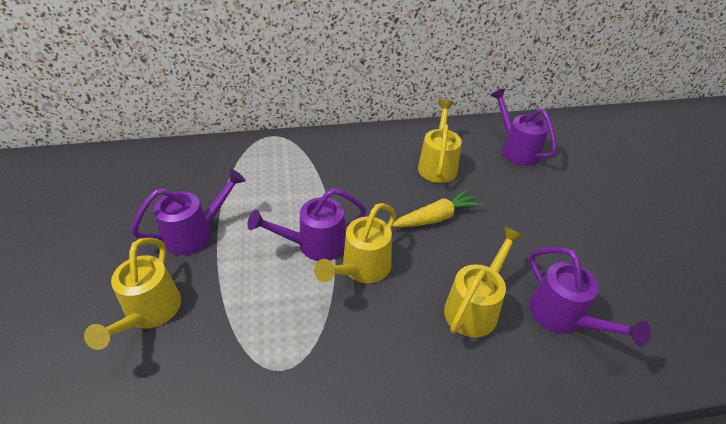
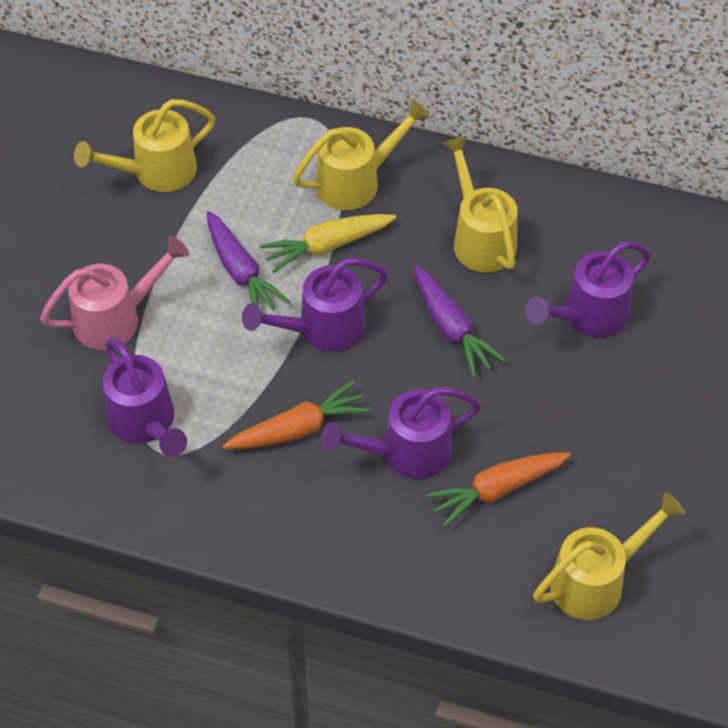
orange carrot: none = 0 -> [223,380,370,449] [426,452,571,528] = 2
pink watering can: none = 0 -> [40,236,189,350] = 1
purple carrot: none = 0 -> [206,211,290,311] [414,265,506,377] = 2

